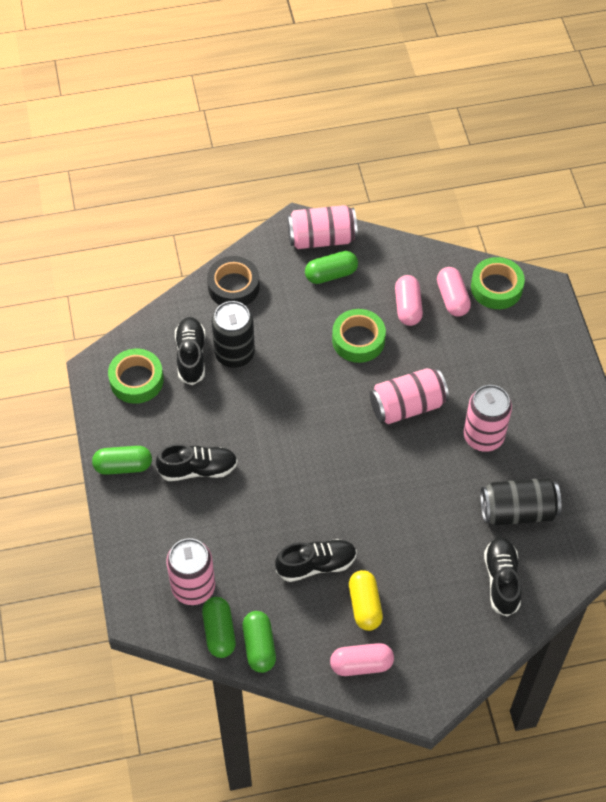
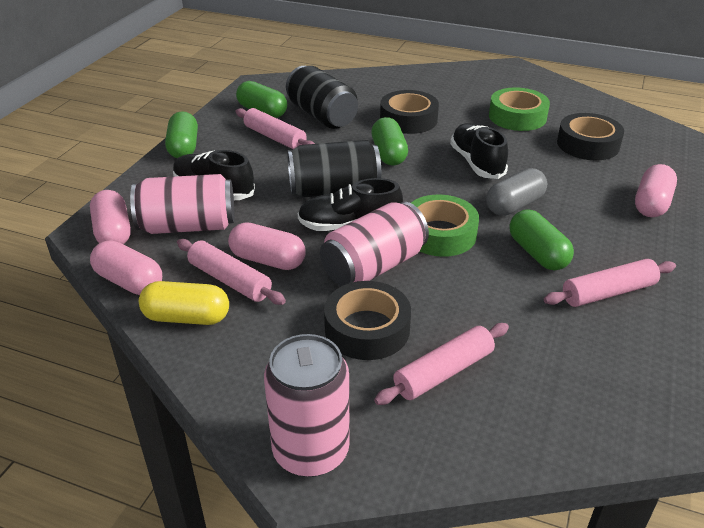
black shoe: [156,444,238,481] [175,317,205,385] [275,539,357,582] [484,537,522,617] = 4 -> [173,150,255,200] [298,178,403,231] [450,123,508,179] = 3
black tape: [207,256,260,306] = 1 -> [324,281,411,360] [380,90,439,134] [557,113,624,160] = 3
green tape: [108,349,164,404] [332,309,386,363] [471,257,525,309] = 3 -> [411,195,479,257] [489,88,550,131] = 2
grey capsule: none = 0 -> [486,168,547,216] = 1
pink can: [166,538,215,605] [287,205,358,249] [370,368,449,424] [464,385,512,452] = 4 -> [130,174,235,234] [264,334,349,477] [320,202,429,286] = 3
pink capsule: [330,643,394,676] [395,275,423,326] [437,267,471,317] = 3 -> [90,190,131,244] [90,240,162,295] [228,222,306,270] [635,164,677,217] = 4
pink rolling pin: none = 0 -> [177,239,286,305] [235,108,315,149] [374,323,509,405] [544,259,676,307] = 4

